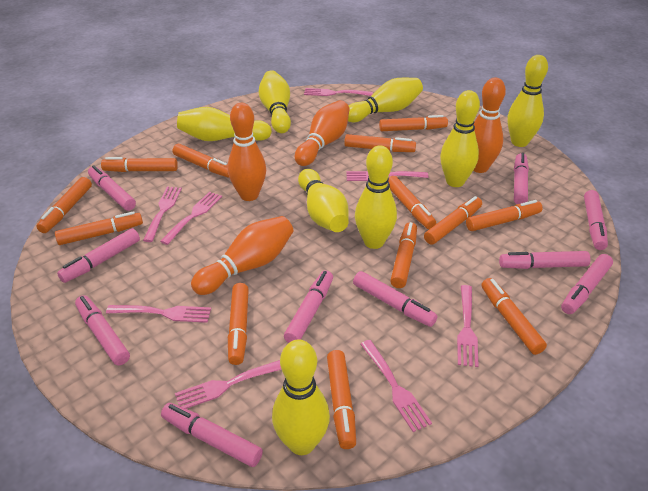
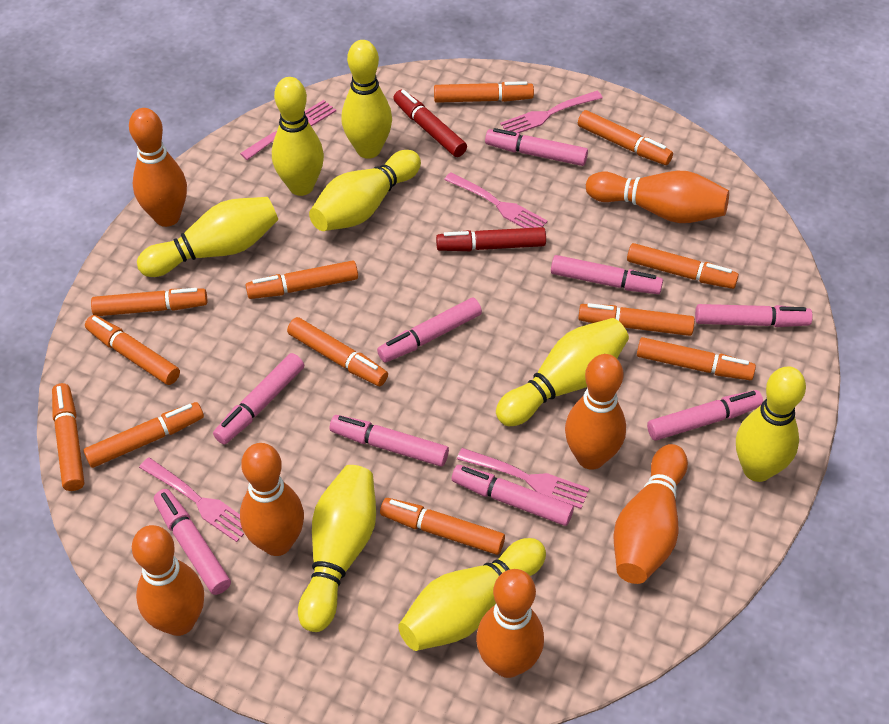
orange bowling pin: [191,216,294,295] [228,103,266,201] [295,100,349,166] [473,78,506,173] = 4 -> [129,108,187,227] [132,525,204,636] [240,443,304,556] [476,569,544,678] [565,354,626,470] [586,171,729,223] [613,444,688,584] = 7
orange marker: [36,177,92,233] [55,211,143,245] [101,157,178,172] [173,144,229,178] [228,283,249,365] [327,350,356,449] [344,134,416,152] [379,115,448,131] [388,176,436,229] [390,222,417,288] [424,196,482,245] [466,200,543,231] [481,278,547,355] = 13 -> [52,383,84,491] [83,402,204,468] [85,315,180,385] [91,288,207,316] [246,260,358,299] [287,317,388,386] [380,498,505,555] [434,81,534,103] [578,110,673,165] [578,303,695,336] [627,243,739,289] [637,337,756,380] = 12
pink fork: [106,305,211,323] [143,187,182,242] [160,192,222,245] [175,360,282,409] [304,88,373,96] [346,171,428,181] [361,340,432,432] [457,285,479,367] = 8 -> [139,457,244,542] [240,100,336,160] [444,172,548,228] [457,448,589,509] [500,91,603,133] = 5
pink marker: [57,228,140,283] [75,295,130,365] [88,165,136,211] [161,403,263,467] [284,270,333,343] [353,271,437,327] [499,251,591,269] [514,153,529,204] [561,254,613,314] [584,190,608,250] = 10 -> [154,489,231,595] [213,353,304,445] [330,415,449,467] [377,297,482,363] [452,465,574,526] [485,128,588,166] [551,255,663,294] [647,390,763,441] [695,304,813,327] = 9
red marker: none = 0 -> [393,90,467,157] [436,227,546,251] = 2

